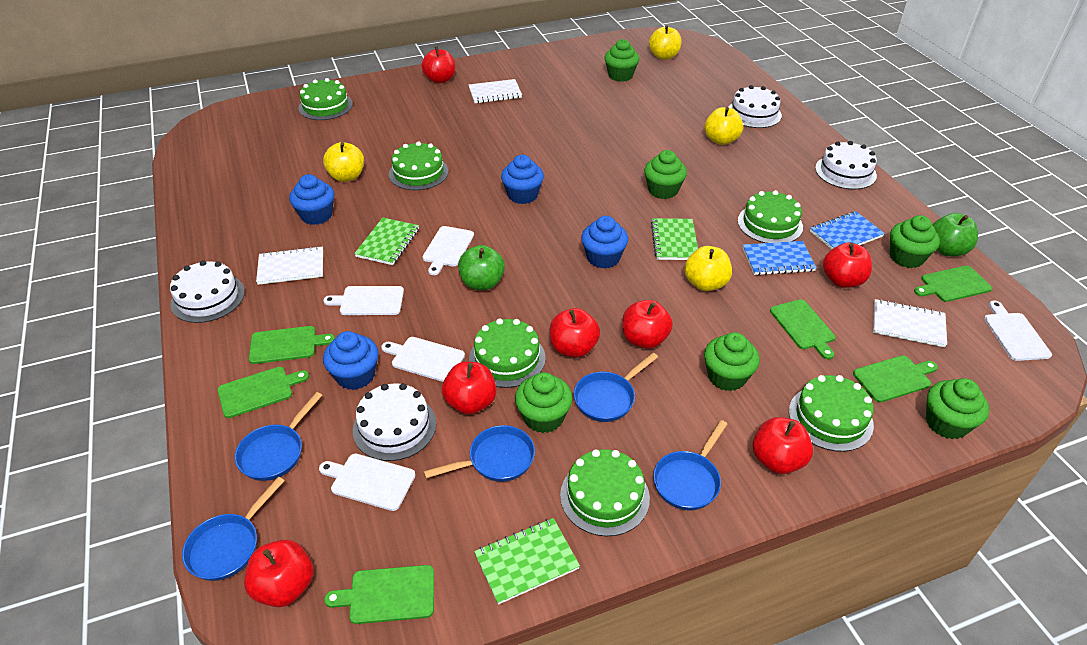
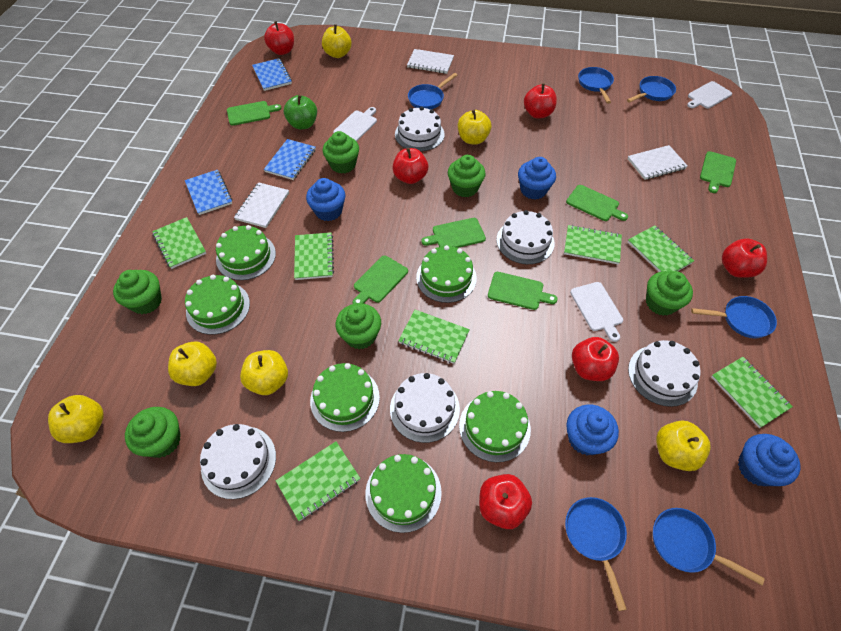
blue notebook: [743,241,817,275] [810,211,885,249] = 2 -> [185,170,233,215] [252,58,292,91] [264,139,316,180] = 3
blue pan: [182,477,284,581] [235,392,322,481] [424,425,535,482] [574,353,658,422] [653,420,727,510] = 5 -> [408,73,457,110] [565,497,627,611] [578,67,614,104] [627,76,676,103] [653,508,764,586] [691,296,777,338] = 6
green apple: [458,245,505,290] [932,213,978,256] = 2 -> [284,95,317,130] = 1
green notebook: [354,217,419,265] [474,518,580,605] [651,218,698,260] = 3 -> [152,217,206,269] [276,441,361,521] [294,232,334,280] [398,310,470,364] [564,225,622,264] [628,225,694,272] [711,357,793,428] = 7
red apple: [244,540,314,607] [421,47,455,84] [442,362,497,414] [550,308,600,358] [622,300,673,349] [753,417,813,474] [823,242,872,288] = 7 -> [264,21,294,55] [393,148,428,184] [479,474,532,529] [524,83,557,119] [572,337,619,381] [722,238,767,278] = 6
white cake: [170,260,245,323] [353,383,436,461] [728,85,782,128] [815,141,877,189] = 4 -> [200,424,276,499] [390,373,460,443] [395,106,445,151] [496,210,554,264] [628,340,700,407] = 5
white cutting board: [319,454,415,511] [323,286,404,315] [381,337,465,382] [423,226,474,275] [984,301,1052,361] = 5 -> [333,107,377,142] [570,282,623,342] [687,81,732,109] = 3
yellow apple: [323,142,364,182] [649,25,682,60] [684,246,732,291] [705,107,743,145] = 4 -> [48,395,104,443] [168,342,217,386] [240,350,288,395] [322,24,352,58] [458,110,491,145] [656,421,711,471] = 6

